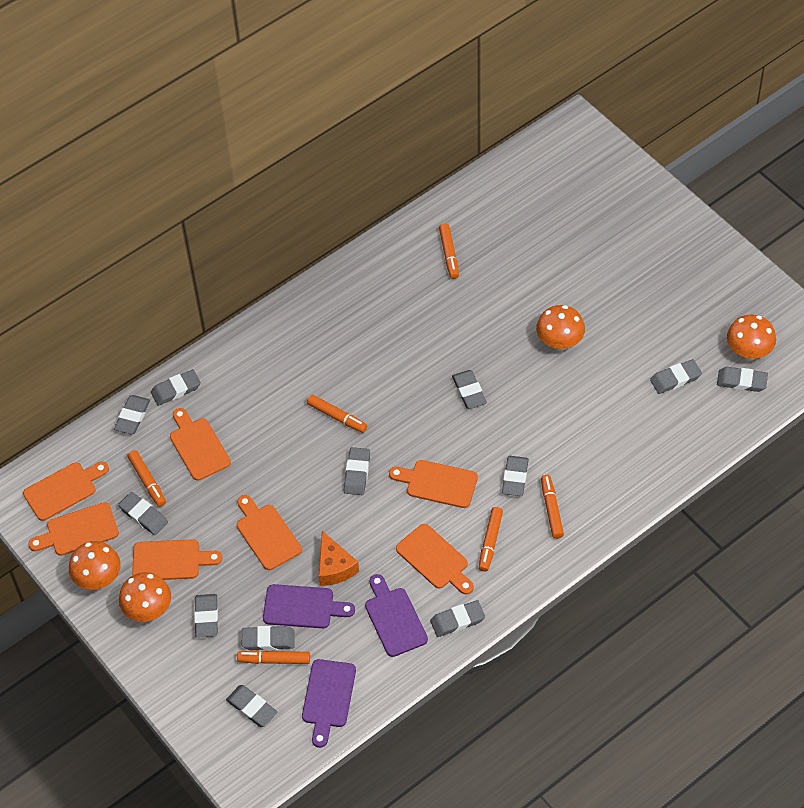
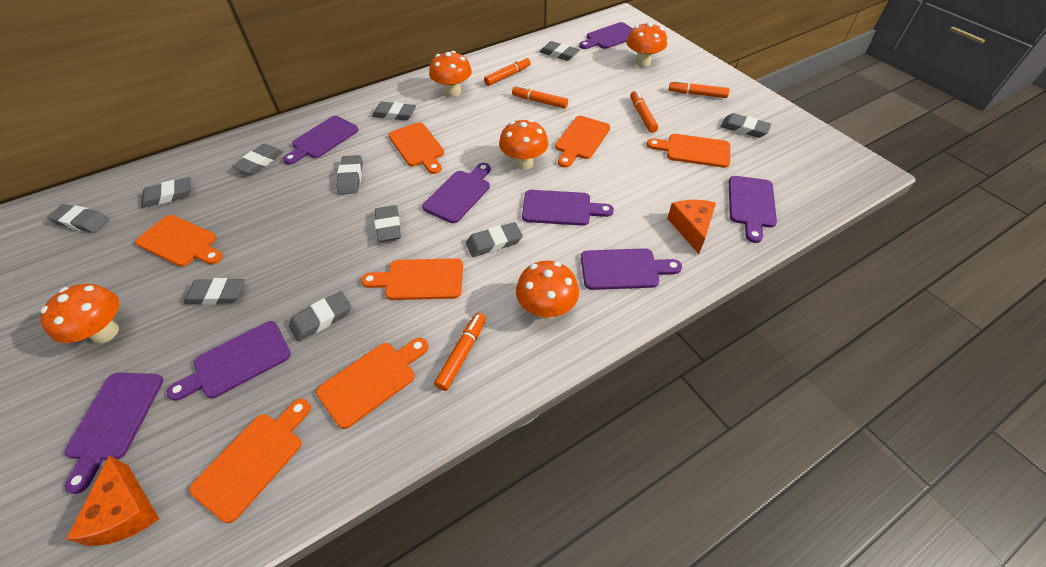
grey eraser: [114,395,150,434] [118,492,168,535] [151,369,201,406] [194,594,218,638] [226,685,277,727] [242,626,294,650] [344,447,370,495] [430,600,485,637] [452,370,487,409] [502,456,529,496] [650,359,702,394] [717,367,768,392] = 12 -> [47,204,109,233] [141,177,191,208] [184,278,245,305] [232,144,283,175] [289,291,351,342] [336,155,363,194] [372,102,416,120] [375,205,401,242] [466,222,523,257] [540,41,579,61] [720,113,772,138] = 11
orange cheese: [319,531,359,586] = 1 -> [66,456,159,546] [667,200,716,254] = 2
orange marker: [127,450,166,507] [237,650,310,664] [307,395,367,433] [439,223,459,279] [479,507,503,572] [541,475,564,539] = 6 -> [434,313,486,391] [484,57,531,86] [512,85,568,109] [630,90,658,133] [669,80,730,98] = 5
orange mushroom: [69,541,121,590] [119,572,171,622] [536,305,585,351] [727,314,776,361] = 4 -> [40,284,119,343] [429,51,472,97] [499,119,548,170] [516,261,579,320] [626,22,667,67] = 5
purple cutting board: [263,584,355,628] [302,659,356,748] [365,574,428,657] = 3 -> [64,373,163,494] [167,321,291,401] [283,116,358,165] [422,163,491,223] [522,190,614,226] [579,22,633,49] [581,248,682,290] [729,176,777,243] = 8

